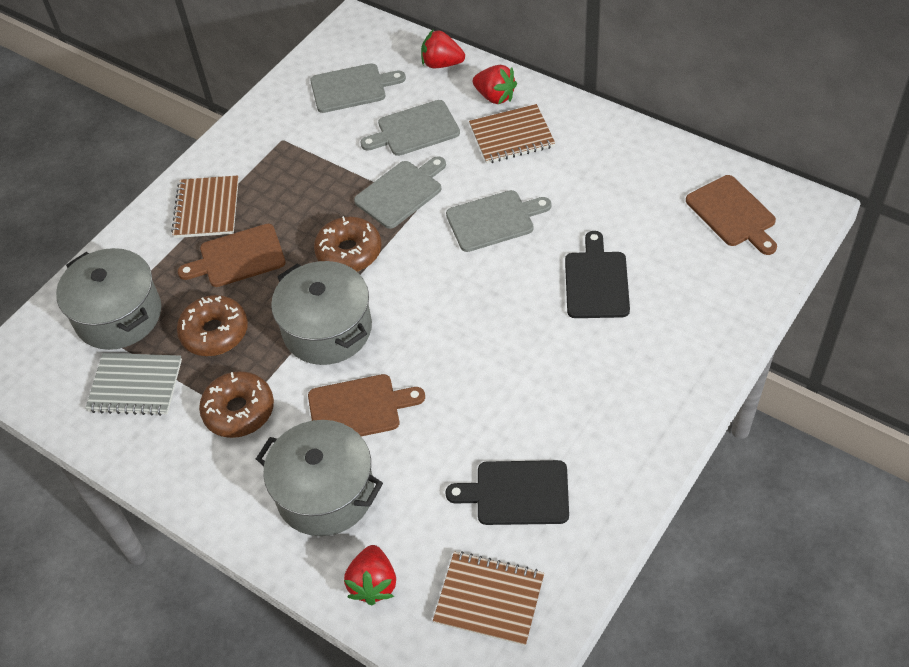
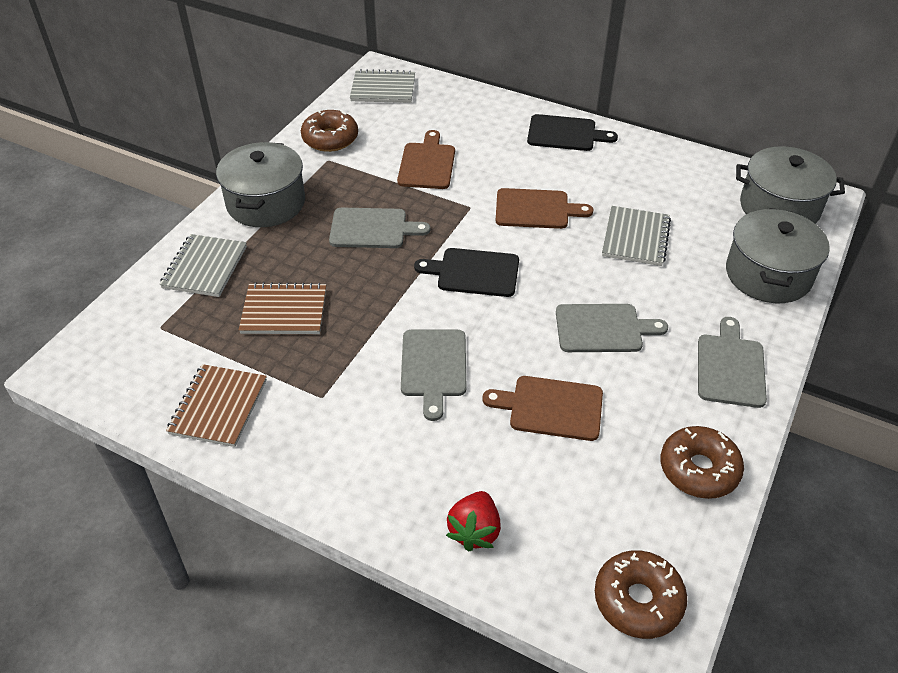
brown notebook: [171,175,239,238] [433,551,544,646] [469,104,555,164] = 3 -> [166,364,267,447] [239,282,326,334] = 2
grey notebook: [85,353,182,416] = 1 -> [160,234,247,297] [350,69,415,103] [602,206,671,266] = 3
red strawberry: [344,545,396,606] [421,29,465,68] [473,65,517,104] = 3 -> [446,491,501,552] = 1

